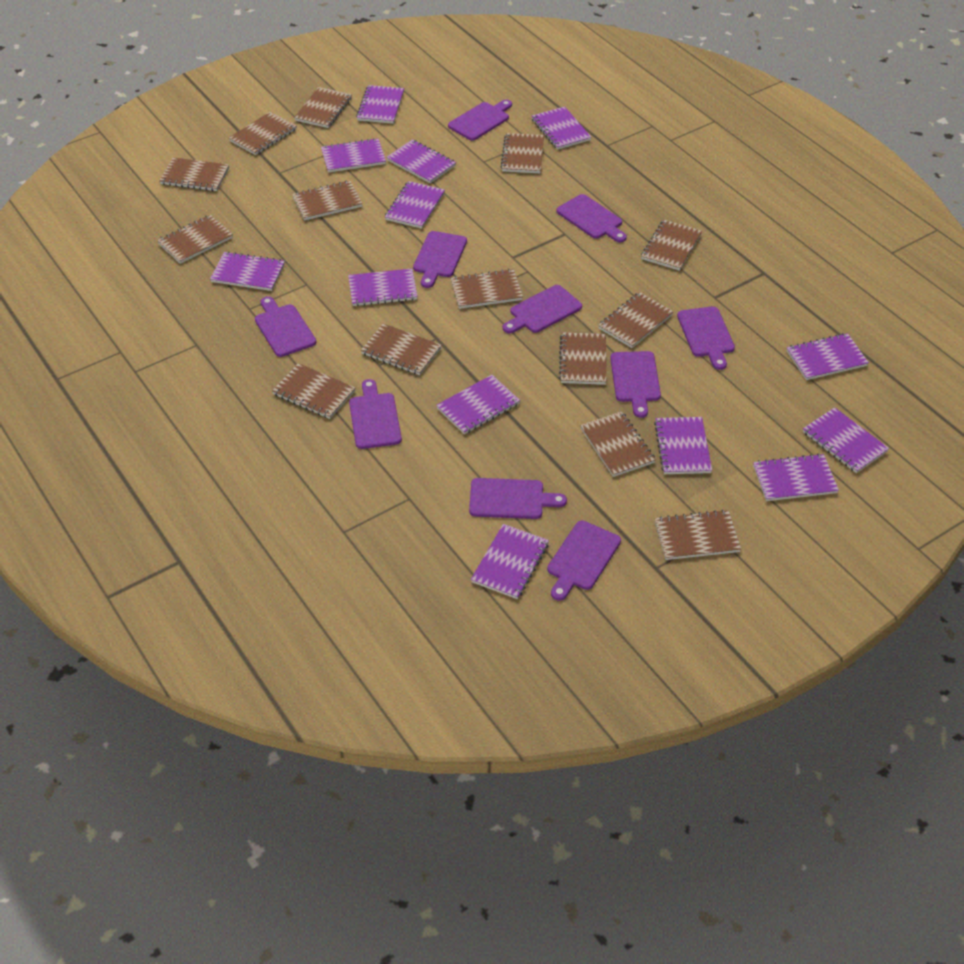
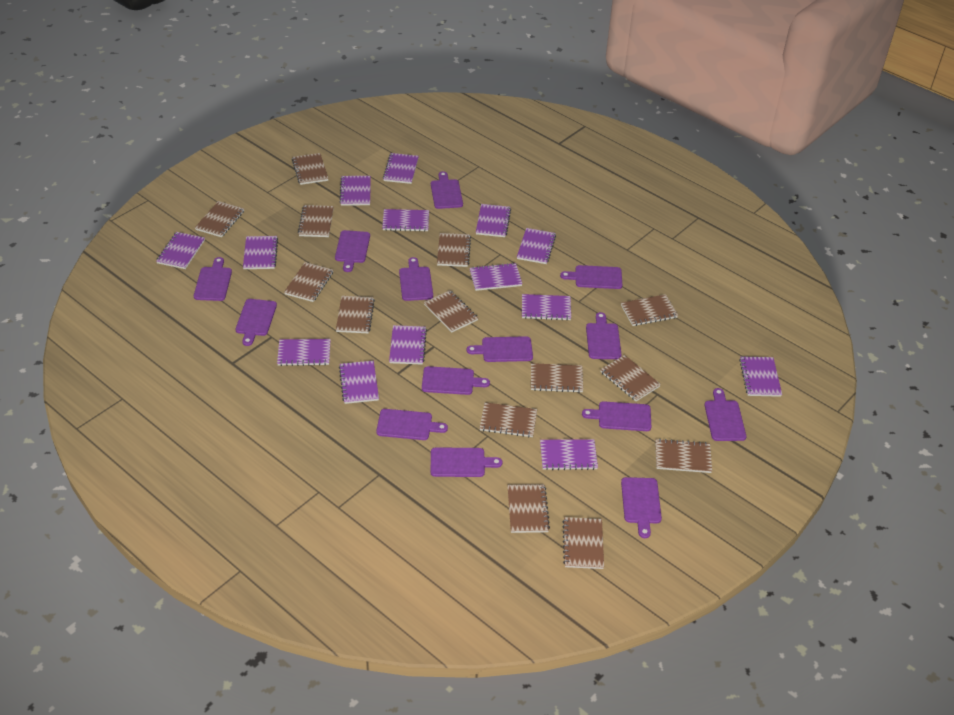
purple cutting board: [255,296,316,357] [349,379,402,449] [413,231,467,288] [448,100,512,141] [469,478,567,519] [503,285,582,333] [547,521,621,601] [556,194,627,242] [610,351,661,418] [677,306,735,370] = 10 -> [194,257,232,301] [235,299,277,346] [335,230,370,272] [376,409,448,440] [399,257,433,301] [422,366,490,395] [431,171,463,209] [431,447,502,477] [466,336,533,362] [560,265,622,289] [582,401,651,431] [586,312,622,359] [621,477,662,538] [704,388,746,441] = 14
purple notebook: [210,252,285,291] [321,138,386,173] [348,269,418,306] [356,85,404,124] [385,181,445,229] [386,139,456,183] [436,375,520,434] [471,524,549,599] [532,106,591,150] [654,417,712,474] [753,454,839,501] [787,333,869,380] [803,407,889,473] = 13 -> [156,232,205,269] [243,236,278,269] [277,339,331,366] [339,361,379,404] [340,176,371,206] [382,209,429,232] [383,153,419,184] [389,325,427,365] [470,263,522,291] [476,204,511,237] [517,228,556,264] [522,294,571,320] [540,439,598,470] [739,356,782,397] = 14

